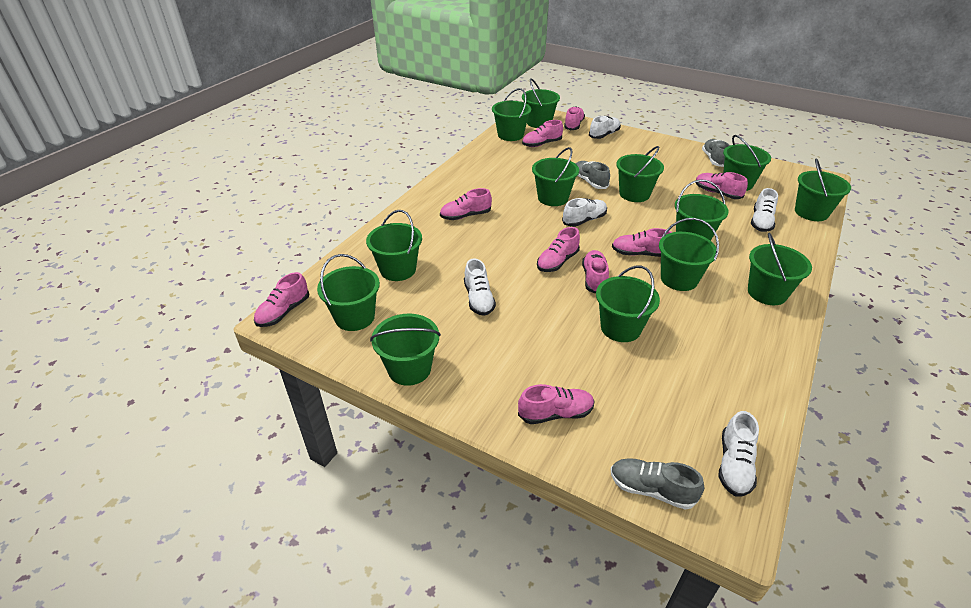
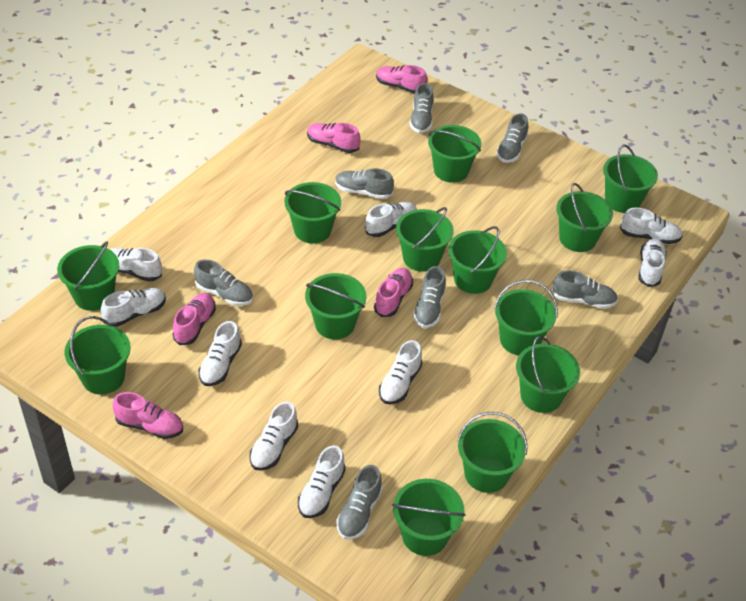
grey shoe: [576,161,610,189] [611,458,704,510] [702,139,730,167] = 3 -> [194,259,253,306] [335,168,394,199] [336,465,383,540] [409,83,434,133] [413,266,446,328] [496,113,528,163] [552,270,618,309] = 7
pink shoe: [254,272,309,327] [440,188,492,220] [518,384,594,424] [522,120,563,147] [537,227,580,272] [564,106,585,130] [582,250,609,294] [612,228,672,257] [696,172,748,199] = 9 -> [112,392,183,439] [172,293,216,345] [307,123,361,153] [374,268,413,317] [376,65,428,93] = 5
white shoe: [464,259,496,316] [562,198,607,227] [589,116,621,139] [718,411,759,496] [751,188,778,232] = 5 -> [101,288,166,327] [109,248,162,282] [199,321,242,386] [249,401,298,471] [298,445,346,518] [365,202,417,237] [379,340,423,404] [620,208,682,244] [638,239,667,287] = 9

